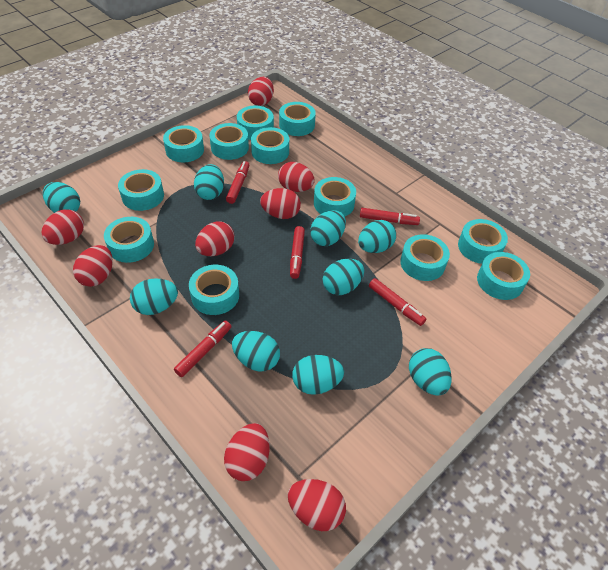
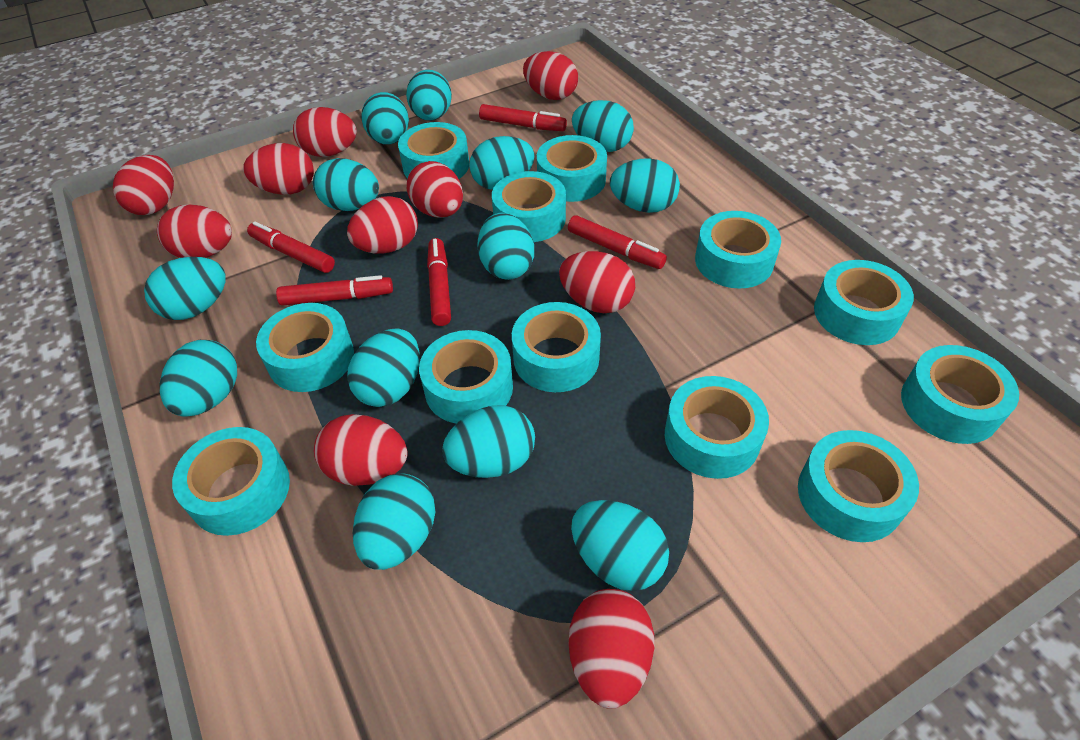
red egg: [42,209,84,245] [73,245,113,287] [195,221,234,256] [224,423,270,481] [248,77,274,106] [260,188,301,219] [278,162,315,192] [288,479,346,531] = 8 -> [113,155,174,215] [157,204,232,258] [243,143,314,195] [293,107,357,157] [314,414,408,486] [347,196,418,254] [407,161,463,218] [523,51,578,100] [559,251,635,313] [569,589,654,709] = 10
turquoise egg: [43,182,80,213] [130,278,178,315] [194,164,224,200] [232,331,280,371] [292,355,344,395] [310,210,346,246] [323,259,364,295] [358,220,396,253] [409,348,452,396] = 9 -> [144,257,226,320] [160,340,237,417] [313,158,379,211] [347,328,420,407] [353,473,435,570] [361,92,409,145] [406,70,452,121] [442,405,535,478] [469,136,535,190] [478,213,534,280] [571,500,669,591] [572,100,634,152] [610,158,680,213] = 13

